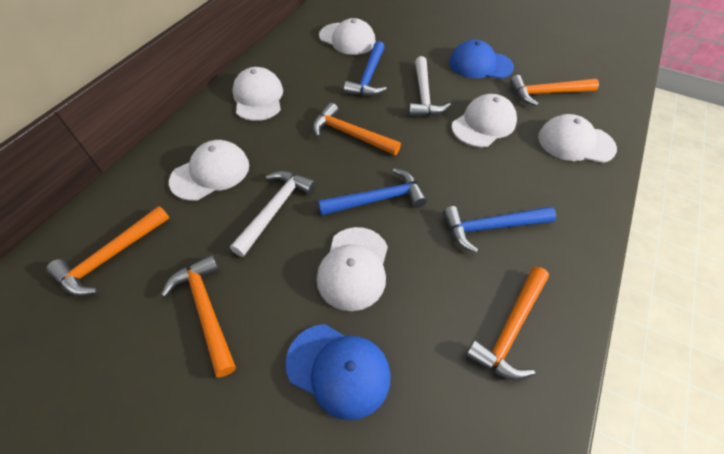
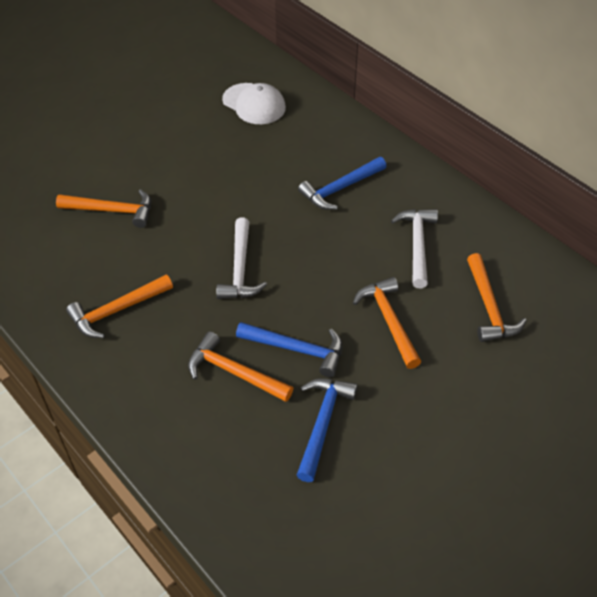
blue cap: [286,324,391,420] [449,40,514,79] = 2 -> none = 0
white cap: [169,140,249,201] [232,67,283,121] [317,227,388,311] [319,18,376,55] [452,94,517,147] [538,114,617,163] = 6 -> [222,83,286,124] = 1

